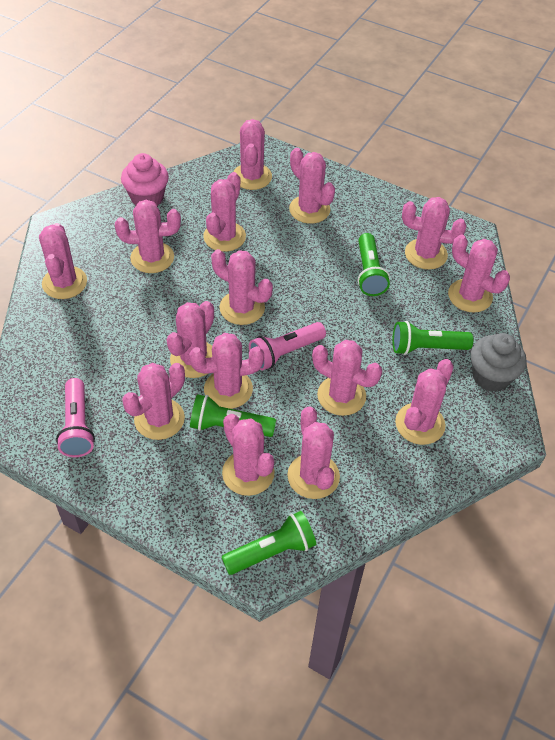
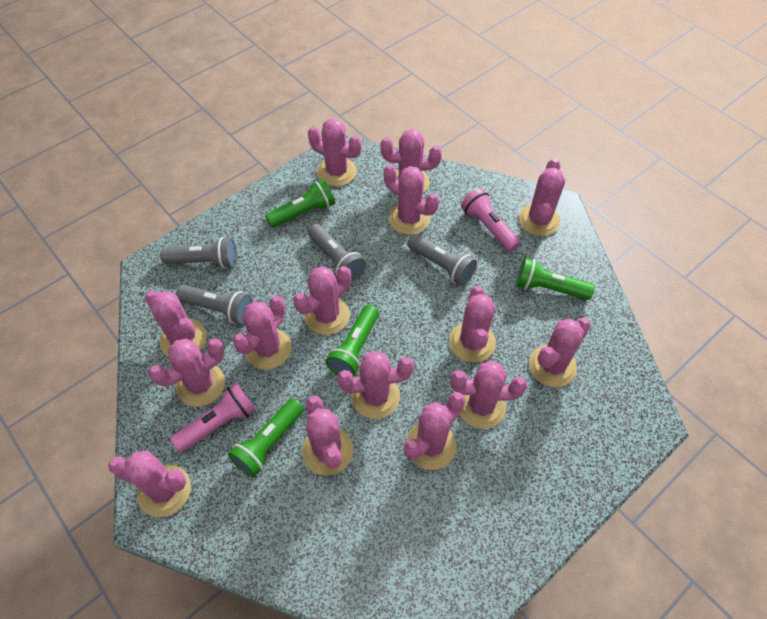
grey cupcake: [470,333,527,392] = 1 -> none = 0
grey flashlight: none = 0 -> [160,237,237,269] [176,285,253,324] [308,224,366,282] [407,234,477,286] = 4
pink cupcake: [121,153,169,206] = 1 -> none = 0

